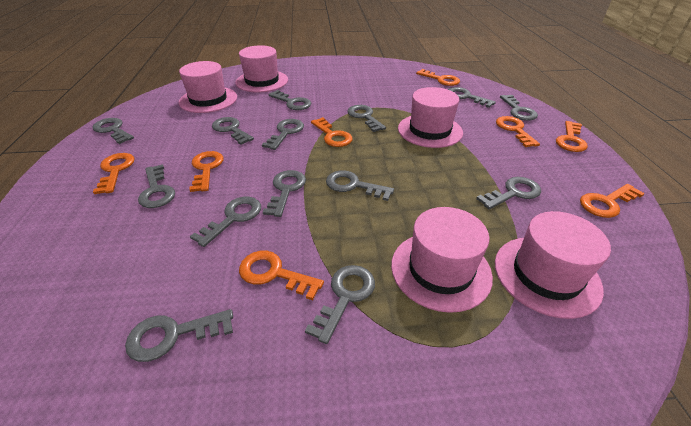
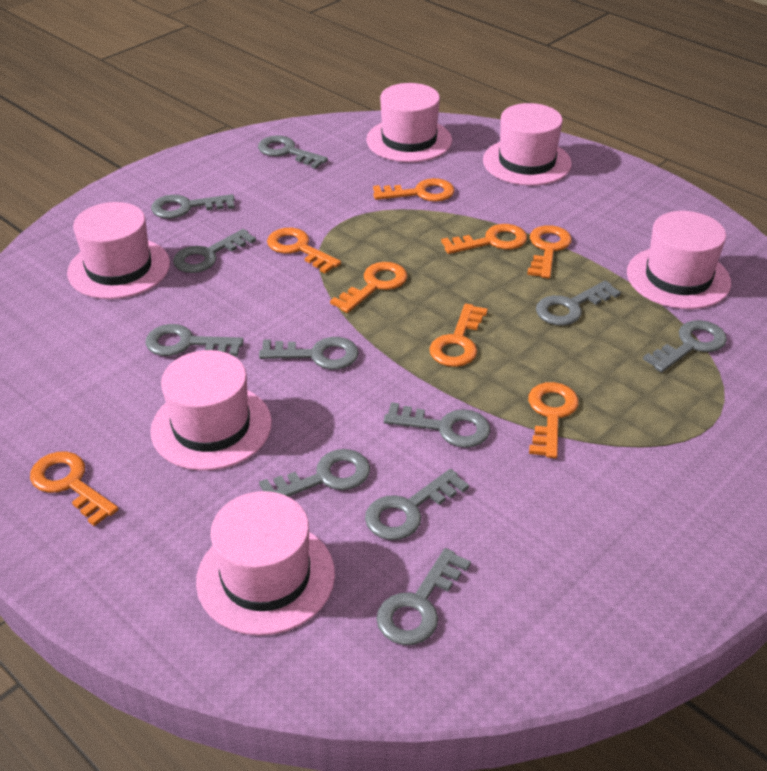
grey key: [92,118,134,144] [125,309,233,362] [138,164,175,208] [190,197,261,247] [212,117,254,145] [262,119,304,150] [263,170,306,217] [268,90,311,110] [305,265,375,344] [326,170,394,201] [347,105,386,132] [448,87,496,108] [476,177,541,209] [500,95,538,121] = 14 -> [145,324,244,357] [151,194,235,219] [173,229,256,273] [258,135,328,169] [259,337,359,370] [259,449,370,497] [365,469,469,540] [376,548,471,645] [384,402,490,448] [536,281,621,326] [643,320,727,373] = 11
pink hat: [179,61,237,113] [236,45,288,92] [391,207,493,313] [398,87,463,148] [495,211,611,319] = 5 -> [67,202,170,299] [150,350,272,471] [196,491,335,636] [366,83,452,162] [483,103,572,186] [627,211,731,309] = 6

